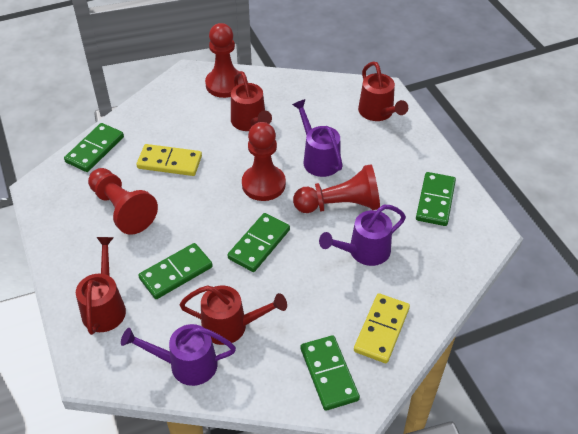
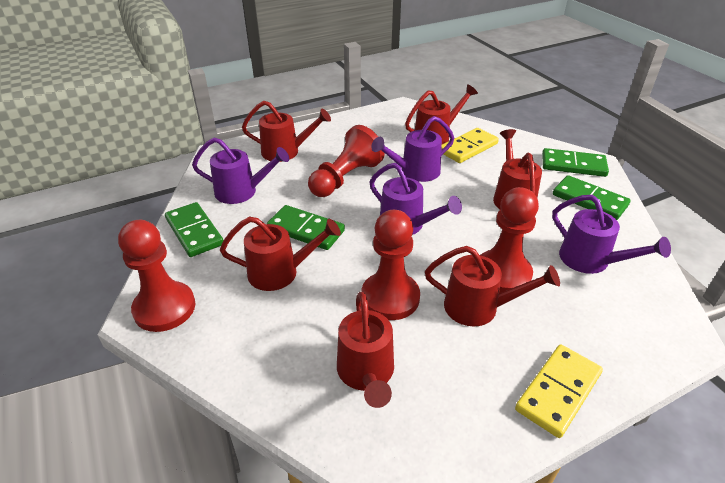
green domino: [64,123,124,172] [138,243,213,299] [228,213,290,272] [301,335,360,411] [416,172,456,226] = 5 -> [165,202,223,257] [267,205,345,250] [542,148,609,177] [553,175,631,220] = 4
purple watering can: [121,324,236,386] [292,99,343,177] [319,205,406,266] = 3 -> [192,138,289,204] [369,163,462,235] [371,116,454,182] [552,195,671,274] = 4
red watering can: [76,237,126,335] [180,285,287,345] [231,71,272,131] [358,61,408,121] = 4 -> [220,217,341,291] [242,101,331,162] [337,292,394,408] [405,84,478,144] [425,246,560,327] [493,129,542,210] = 6

